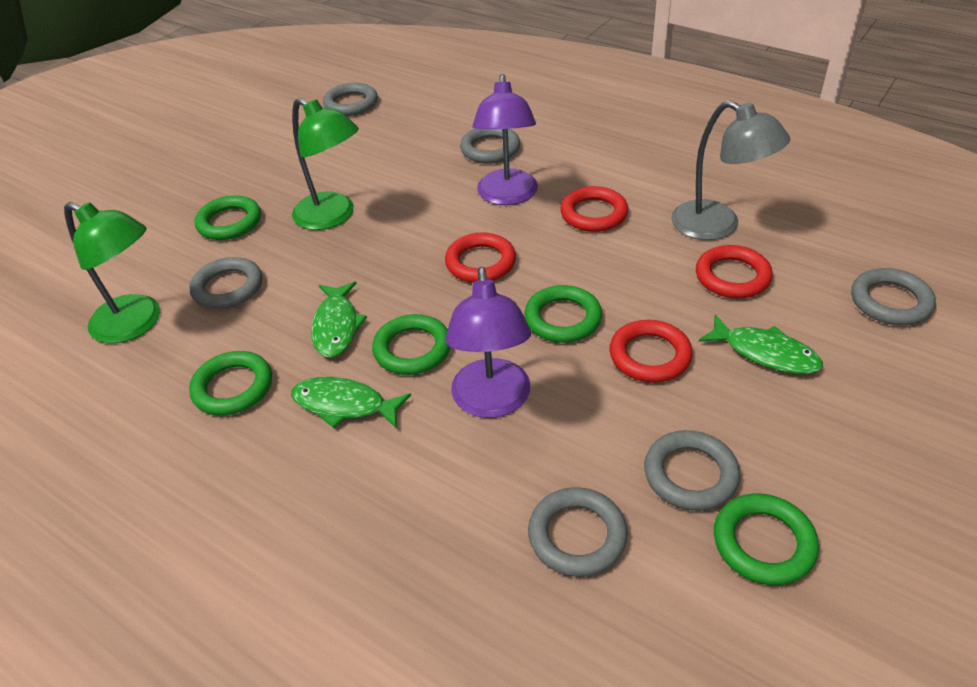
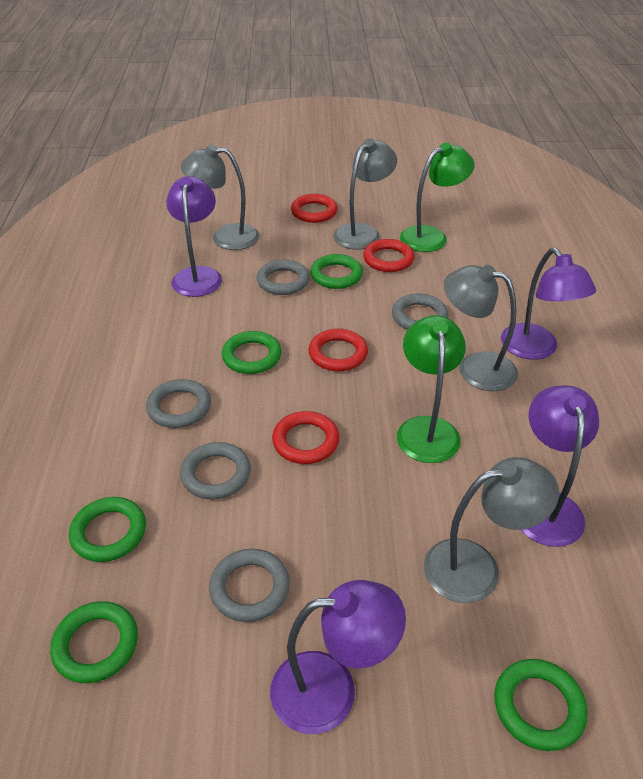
green fish: [291,377,411,428] [311,282,367,358] [699,315,823,374] = 3 -> none = 0
grey lamp: [671,100,790,240] = 1 -> [181,144,260,250] [333,138,397,250] [424,457,559,603] [444,265,518,391] = 4
grey ring: [189,257,262,309] [323,83,378,116] [460,129,520,164] [528,487,628,577] [644,430,740,511] [851,268,936,325] = 6 -> [146,379,211,428] [180,442,251,499] [209,549,290,622] [257,260,310,295] [392,293,448,330] = 5
purple lamp: [445,267,531,418] [472,74,538,205] = 2 -> [166,176,222,297] [270,580,406,734] [501,248,596,360] [521,385,599,547] = 4

